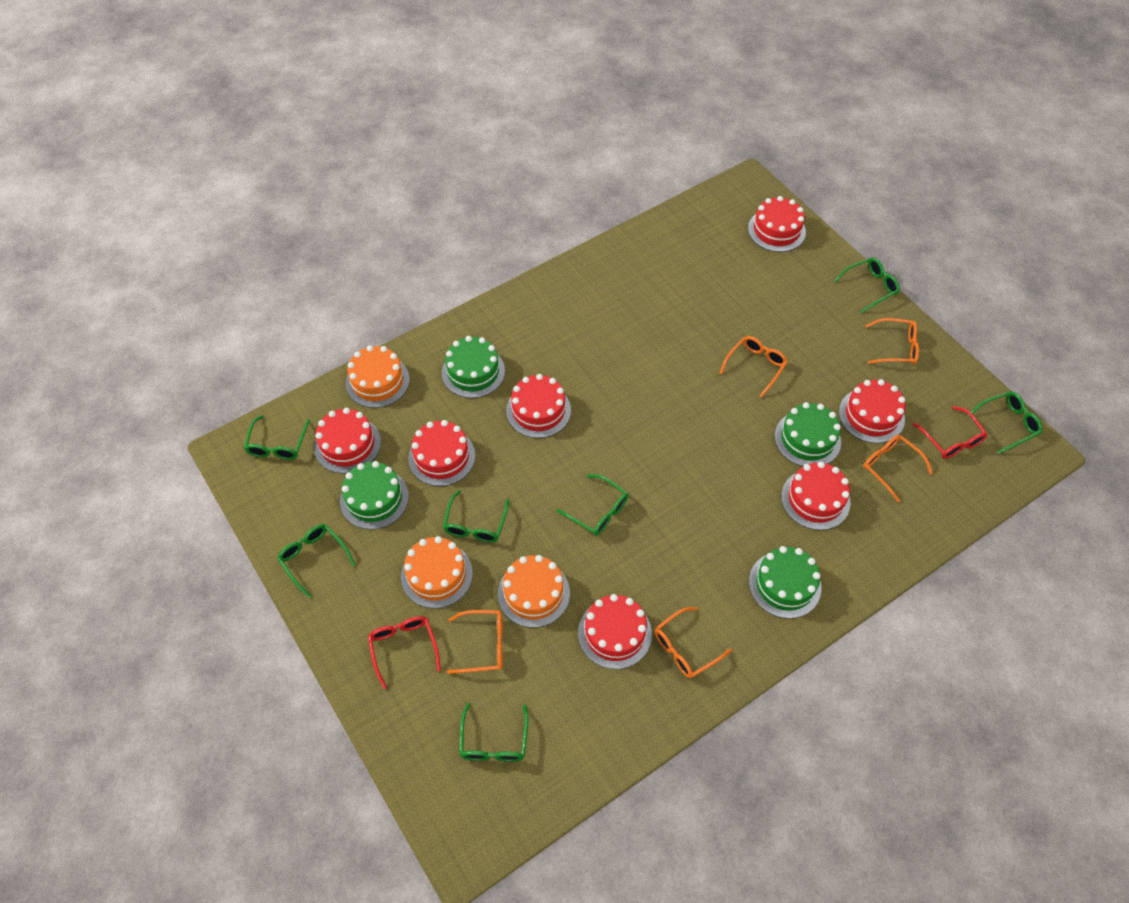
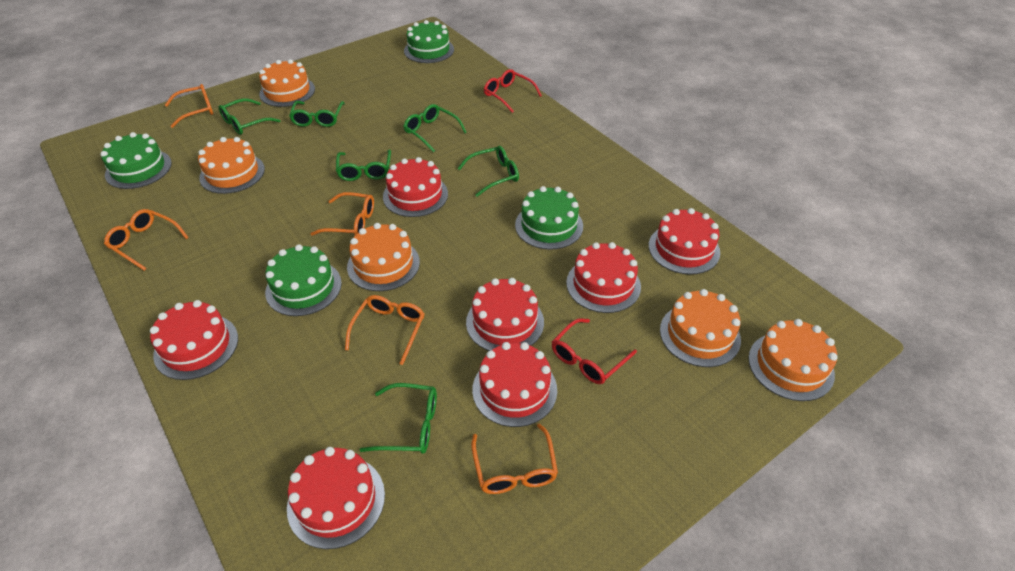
green glasses: [244,415,310,460] [277,524,356,598] [443,490,509,543] [459,703,528,762] [556,474,628,536] [834,258,900,313] [971,391,1043,454] = 7 -> [218,98,281,135] [289,101,345,127] [336,150,391,181] [360,383,437,454] [403,104,467,152] [458,146,519,197] = 6
orange cake: [346,346,410,408] [401,536,473,608] [498,555,570,628] = 3 -> [198,137,265,194] [259,59,315,107] [347,223,420,291] [660,289,741,367] [748,319,838,401] = 5

